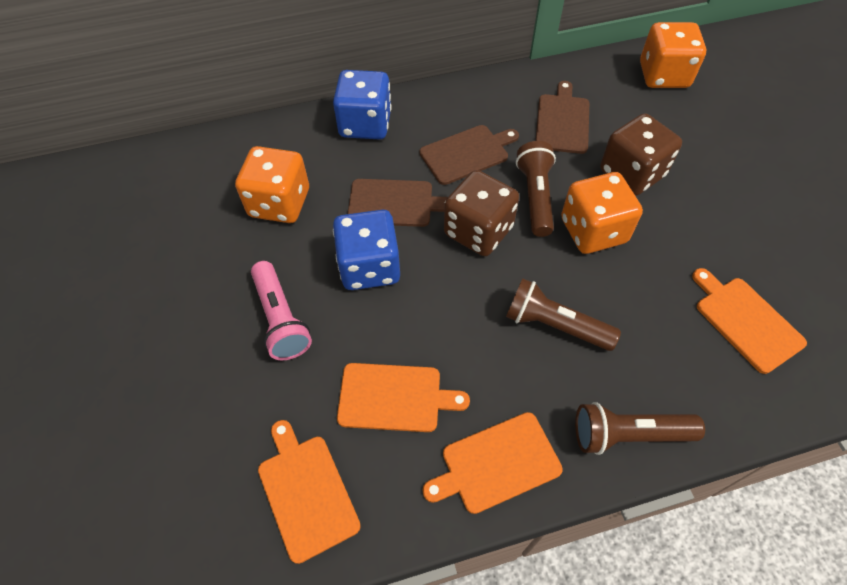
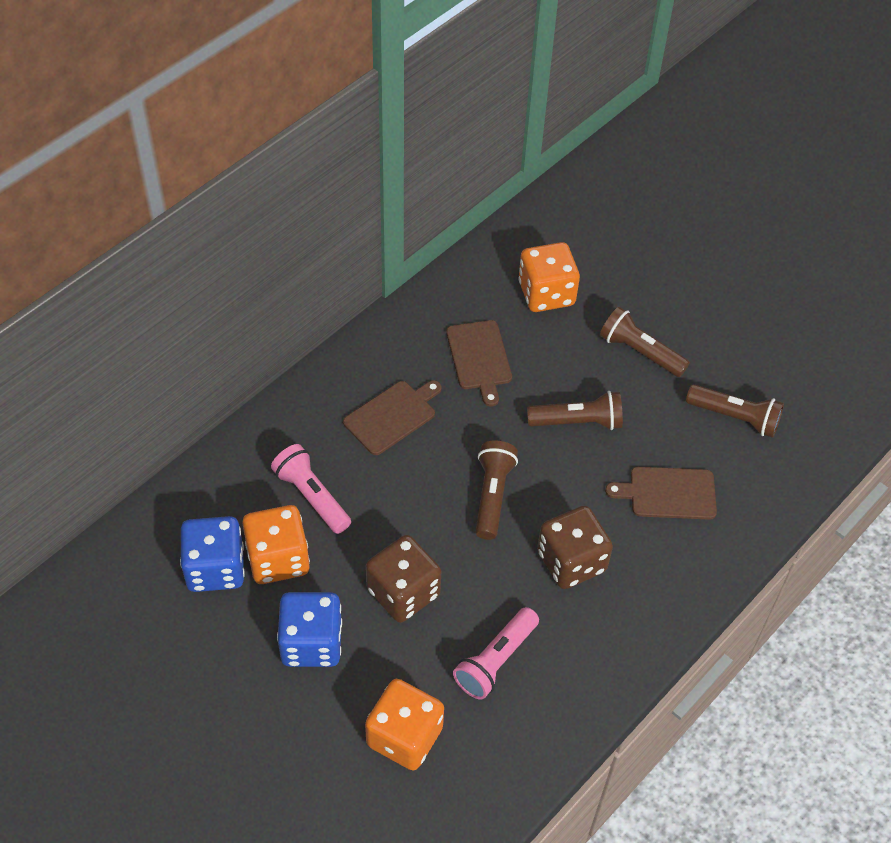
brown flashlight: [506,278,621,351] [516,141,556,237] [575,402,705,455] = 3 -> [475,441,518,540] [527,391,623,430] [600,307,690,377] [686,384,784,438] = 4
orange cutting board: [258,420,361,564] [337,363,470,432] [423,412,563,514] [692,268,807,374] = 4 -> none = 0
pink flashlight: [251,261,312,360] = 1 -> [271,444,351,534] [453,607,539,700] = 2

